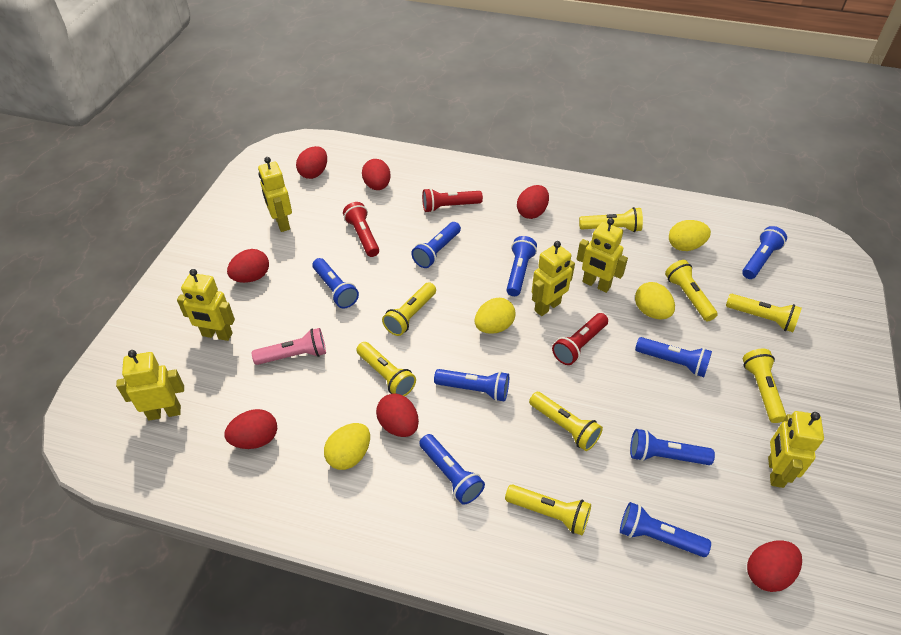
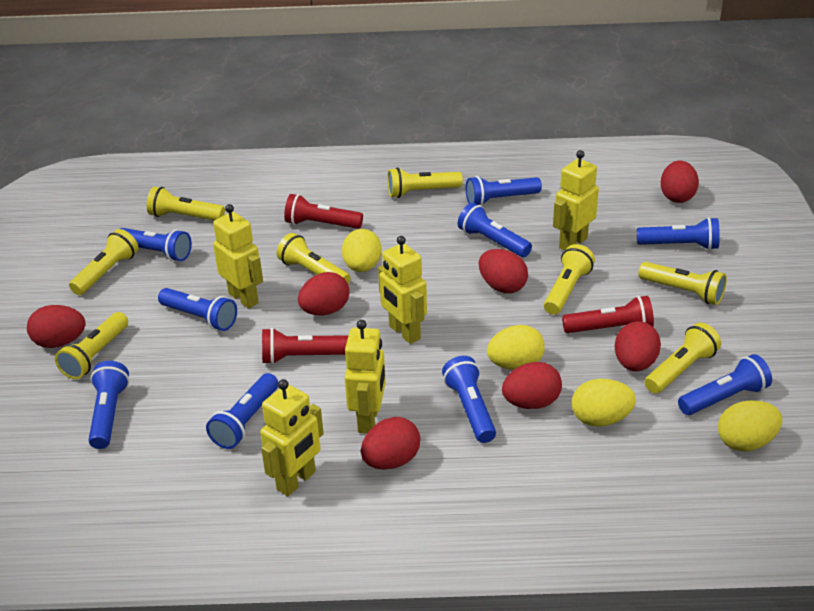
pink flashlight: [252,328,326,365] = 1 -> none = 0
yellow robot: [116,350,184,421] [177,269,235,341] [258,157,292,232] [532,241,575,316] [577,218,628,293] [768,411,824,488] = 6 -> [213,204,263,309] [260,379,324,496] [345,320,386,433] [378,236,427,344] [553,150,599,251] = 5

